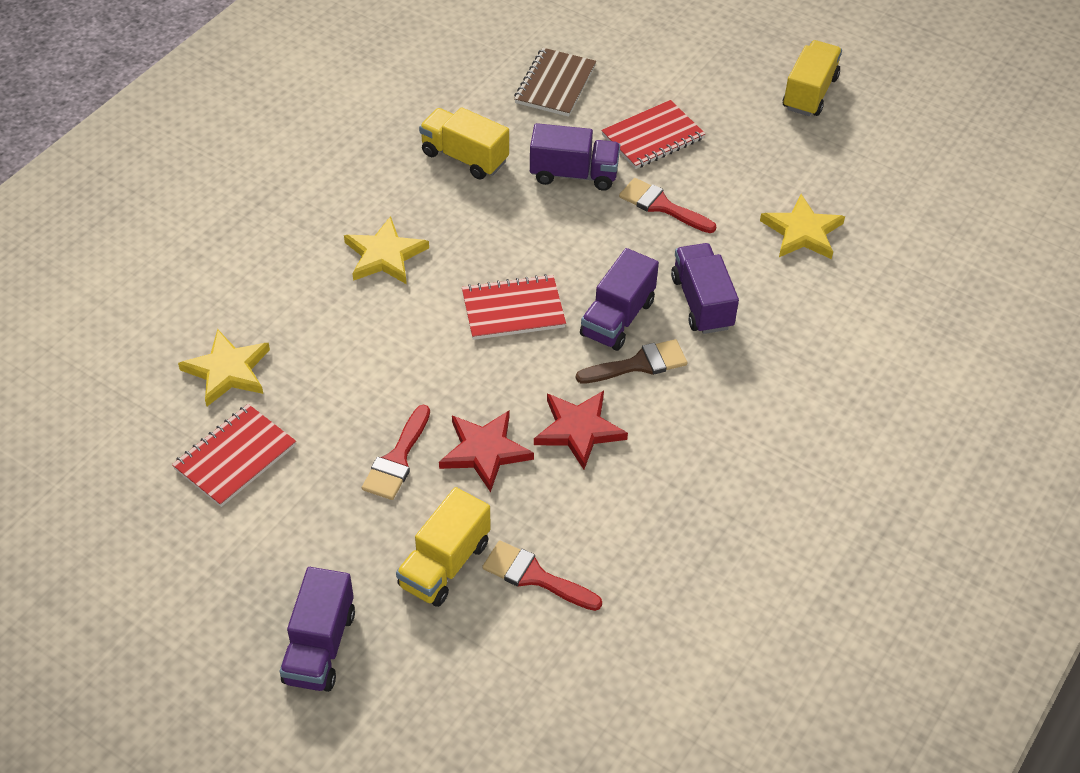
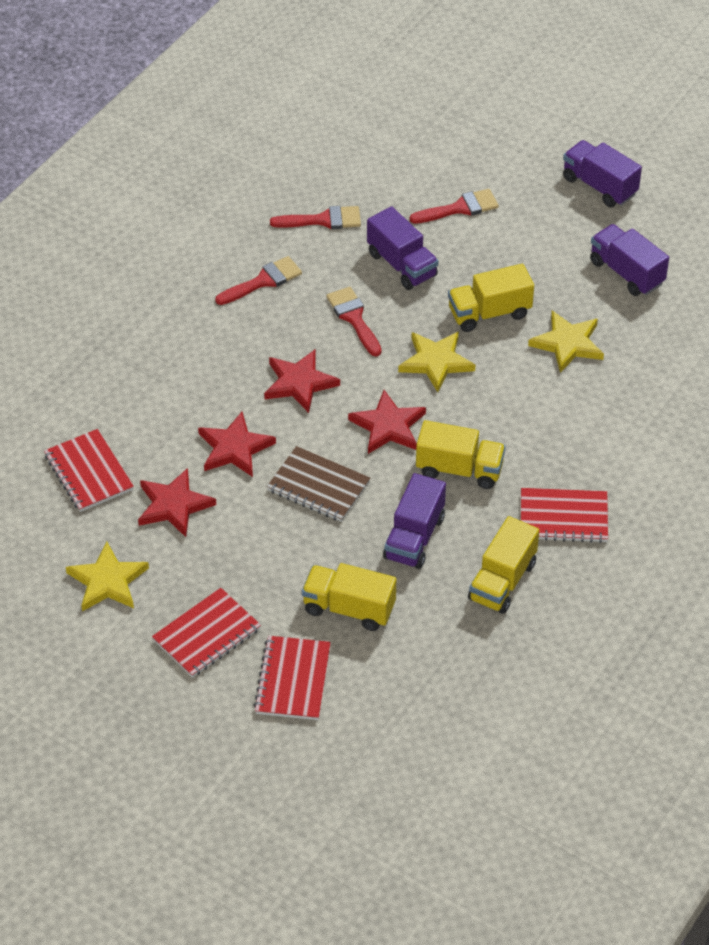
brown brush: [576,339,688,384] = 1 -> none = 0
red brush: [362,405,430,500] [482,540,602,611] [619,178,716,233] = 3 -> [215,256,302,305] [270,206,361,229] [326,287,382,357] [409,189,499,224] = 4
red notebook: [172,404,296,507] [462,274,566,340] [601,100,705,169] = 3 -> [44,429,134,512] [152,588,261,678] [253,636,331,720] [521,488,608,543] = 4
red star: [439,411,534,492] [534,391,628,470] = 2 -> [138,468,216,537] [198,412,276,477] [264,350,340,413] [348,390,426,454] = 4
yellow truck: [396,487,491,607] [419,107,509,180] [783,40,842,116] = 3 -> [302,563,396,631] [416,420,506,489] [448,264,534,332] [468,516,539,614] = 4

